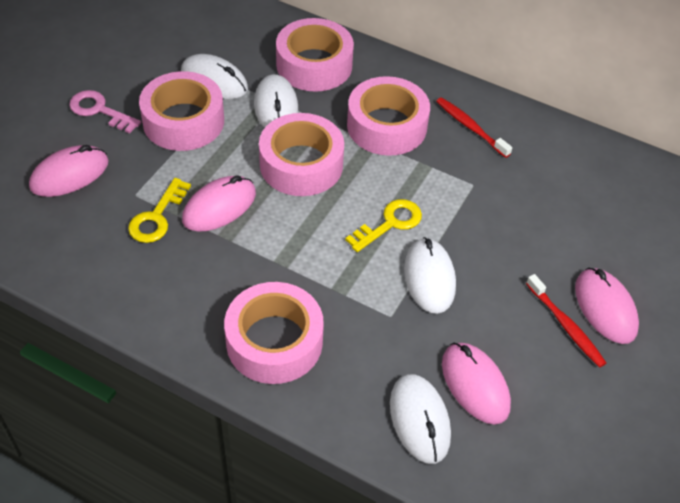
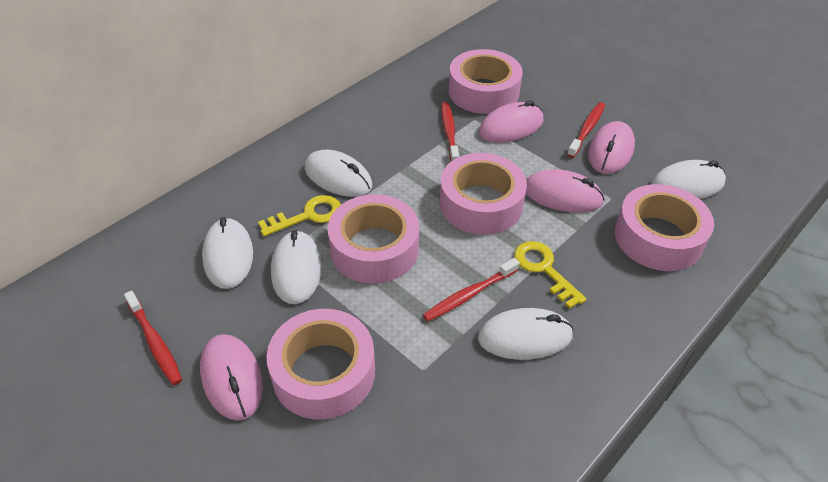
pink key: [69,90,141,133] = 1 -> none = 0
red toothbrush: [436,97,512,158] [526,274,606,368] = 2 -> [124,291,182,385] [423,258,520,321] [441,102,459,161] [567,102,605,158] = 4
white mouse: [181,54,248,99] [254,74,298,128] [390,374,451,464] [404,237,456,314] = 4 -> [202,217,253,289] [271,230,322,304] [305,150,372,197] [478,308,574,360] [651,160,726,199] = 5

